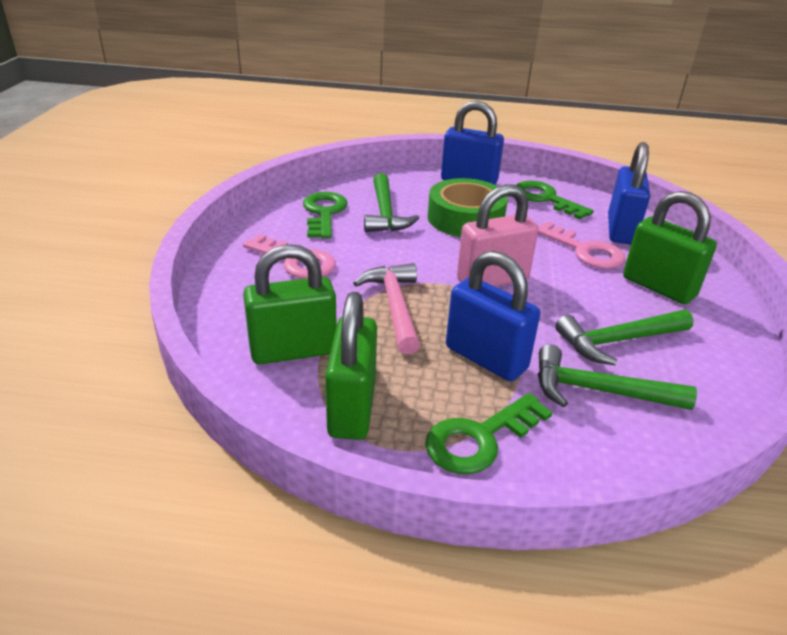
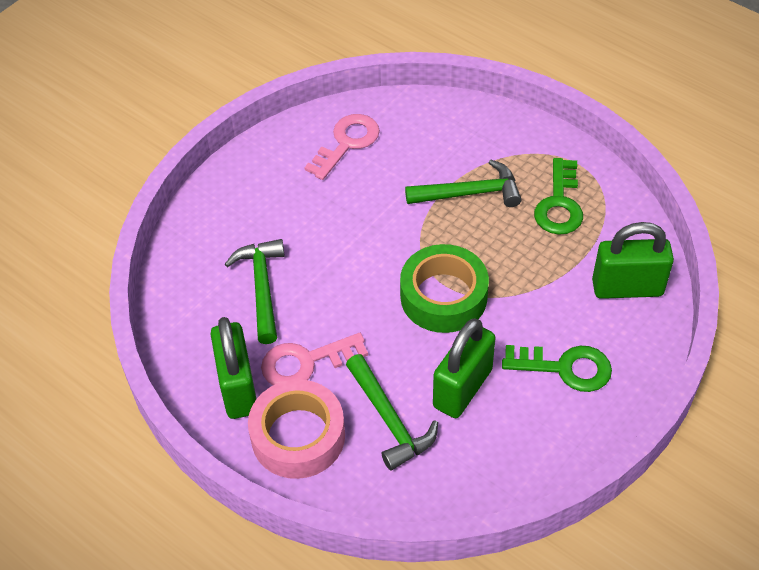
blue padlock: [441,101,504,185] [446,251,540,381] [608,142,650,245] = 3 -> none = 0
green key: [303,192,348,239] [425,393,552,474] [516,180,594,220] = 3 -> [502,345,612,392] [534,158,583,235] = 2
pink hammer: [353,263,420,354] = 1 -> none = 0
pink padlock: [457,184,539,286] = 1 -> none = 0
pink tape: none = 0 -> [248,379,345,479] = 1

